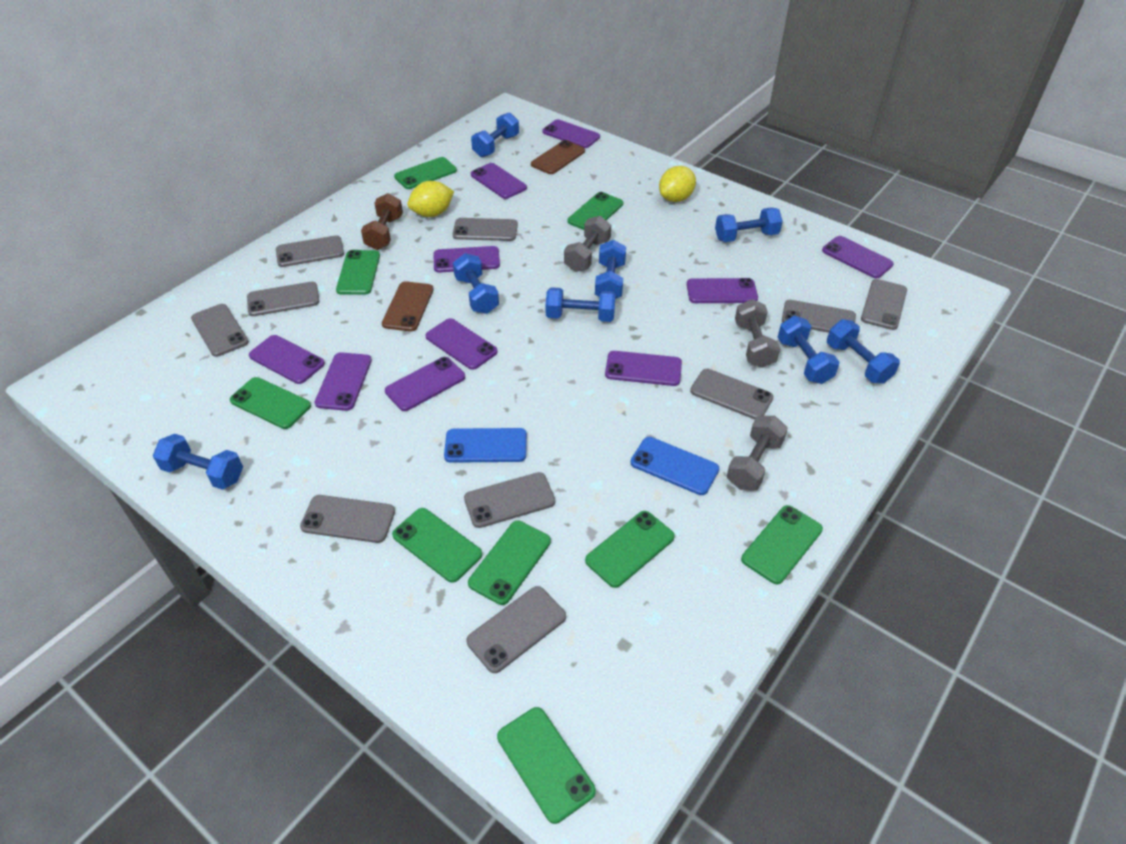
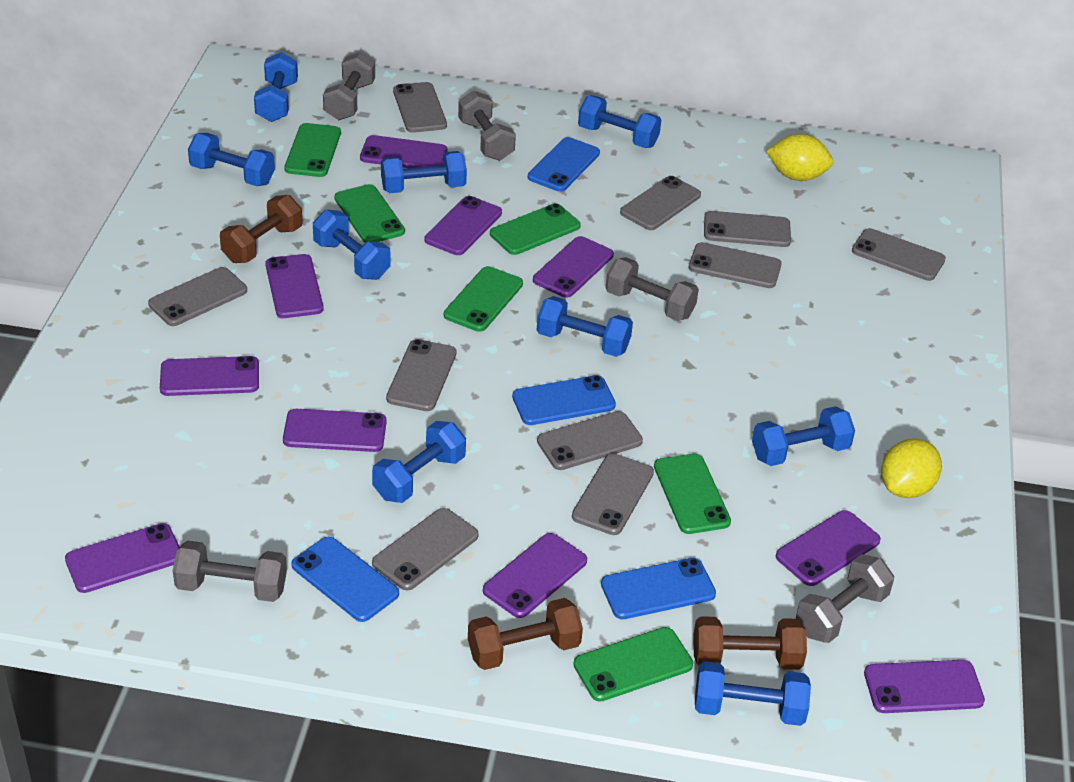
blue dumbbell: [153,434,243,490] [453,253,499,314] [471,112,519,157] [545,287,616,322] [595,240,626,299] [715,208,783,242] [777,316,840,384] [827,319,900,384] = 8 -> [188,133,275,186] [254,52,298,122] [313,209,391,280] [372,421,466,503] [381,151,467,193] [537,296,633,357] [578,96,661,148] [695,661,811,726] [752,406,855,466] = 9
blue phone: [444,428,527,463] [630,437,719,495] = 2 -> [291,536,399,622] [512,375,616,425] [528,137,600,192] [601,558,716,619] = 4
brown dumbbell: [361,193,403,250] = 1 -> [220,195,302,263] [468,598,583,670] [693,616,807,670] = 3
brown phone: [382,281,434,331] [531,140,585,174] = 2 -> none = 0
green phone: [230,377,311,429] [336,250,380,295] [392,508,482,583] [394,157,457,189] [468,521,551,605] [497,707,596,824] [568,192,623,230] [585,511,675,588] [741,505,823,584] = 9 -> [284,123,341,177] [334,184,405,243] [444,266,523,332] [490,203,581,255] [573,627,693,702] [654,454,731,534] = 6
grey dumbbell: [564,216,611,272] [727,416,788,490] [735,299,780,368] = 3 -> [173,541,287,602] [323,52,375,120] [458,91,516,161] [606,257,699,321] [796,554,894,643] = 5

